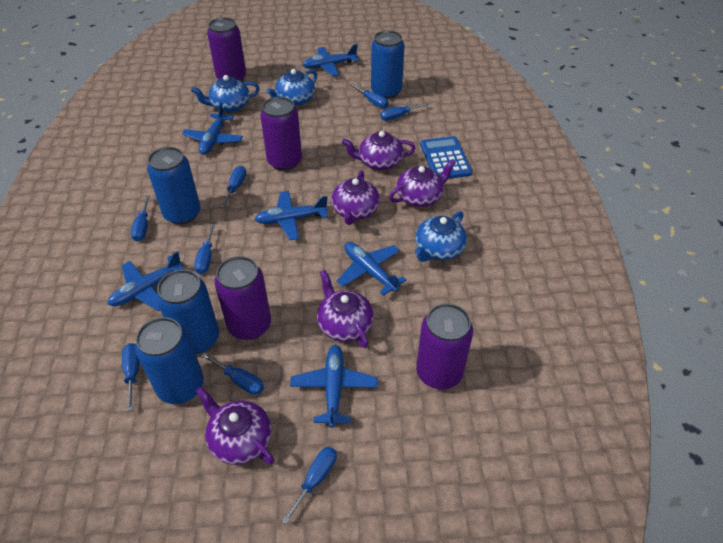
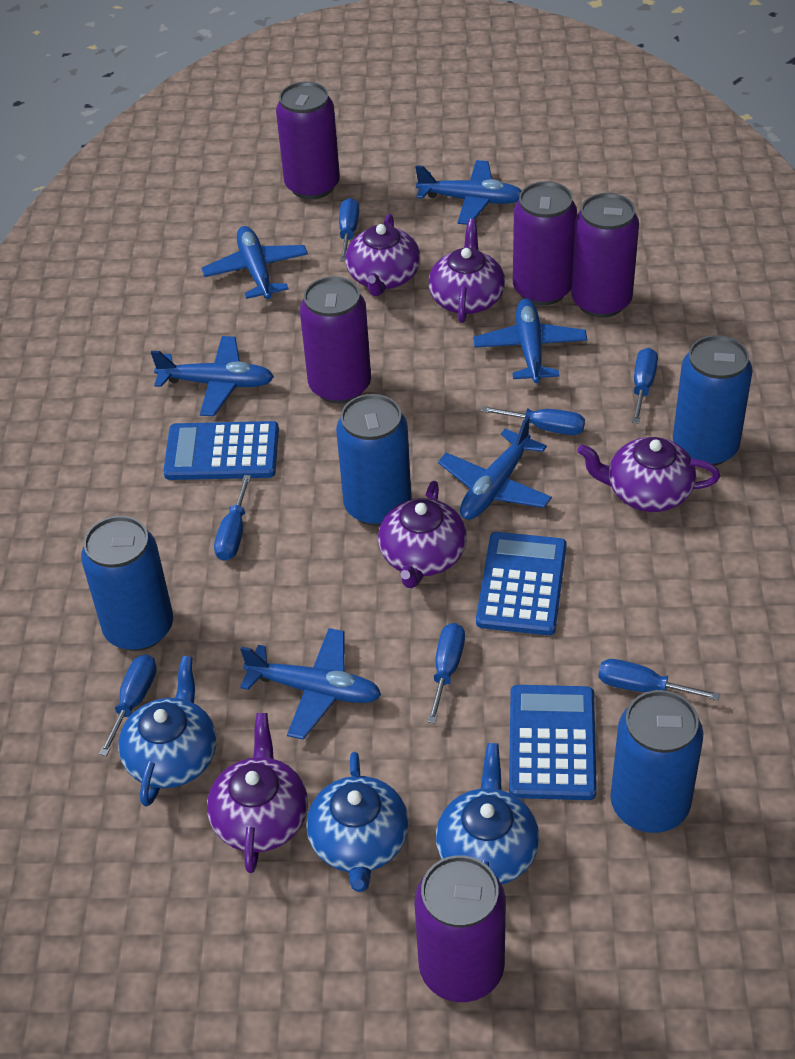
blue calculator: [420,136,472,179] = 1 -> [163,421,279,480] [476,532,567,635] [509,685,597,800] = 3
blue screwdriver: [122,343,140,411] [131,195,150,242] [194,224,215,274] [201,353,264,395] [220,166,246,208] [282,447,337,524] [350,84,388,108] [381,102,428,121] = 8 -> [99,654,157,756] [214,475,251,561] [339,198,359,261] [427,623,465,723] [481,406,585,435] [598,659,720,700] [632,348,658,424] = 7
purple can: [207,17,246,81] [214,256,271,340] [260,97,302,171] [416,303,473,390] = 4 -> [276,81,340,199] [300,276,371,404] [415,855,506,1002] [513,181,577,305] [571,193,639,318] = 5

